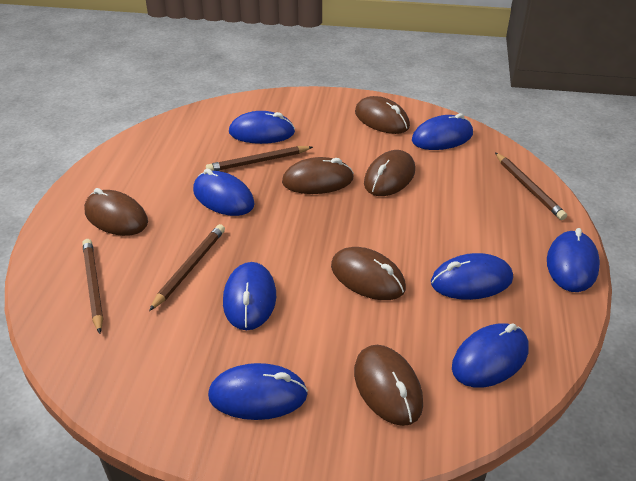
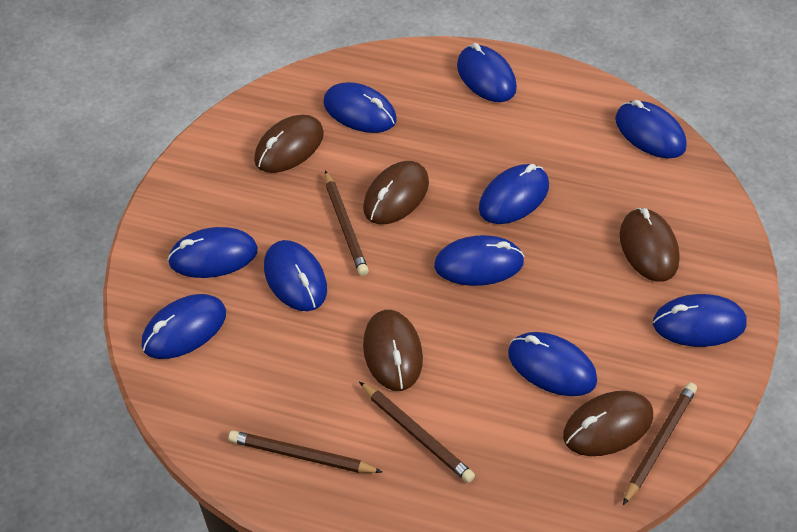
blue mouse: [193,169,255,216] [208,363,308,420] [223,262,276,330] [229,111,295,144] [412,113,473,150] [431,253,513,300] [452,323,529,388] [547,228,600,292] = 8 -> [142,294,226,359] [167,227,258,278] [264,240,327,311] [324,82,397,133] [434,235,525,286] [457,43,517,102] [479,164,549,224] [508,332,597,396] [615,100,687,158] [653,294,747,347] = 10
brown mouse: [84,188,148,236] [282,157,354,194] [331,247,406,300] [354,345,423,426] [355,96,410,134] [364,150,415,196] = 6 -> [254,115,324,173] [363,161,429,224] [363,310,423,391] [563,391,653,456] [620,208,680,282] = 5

